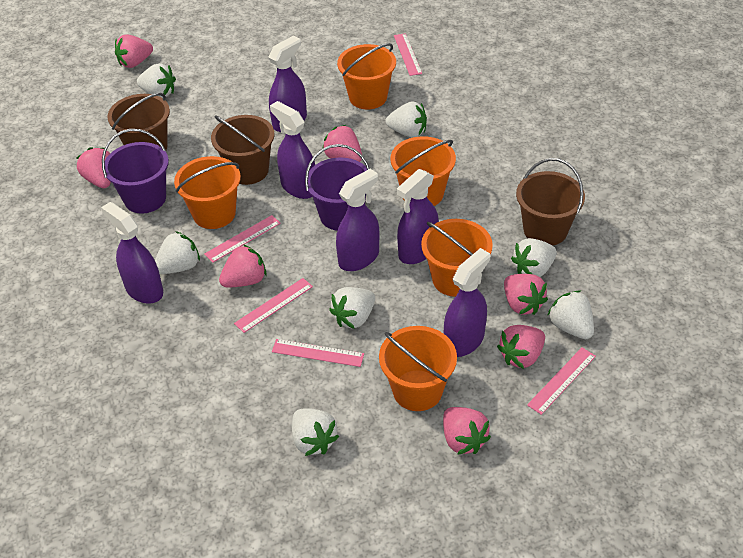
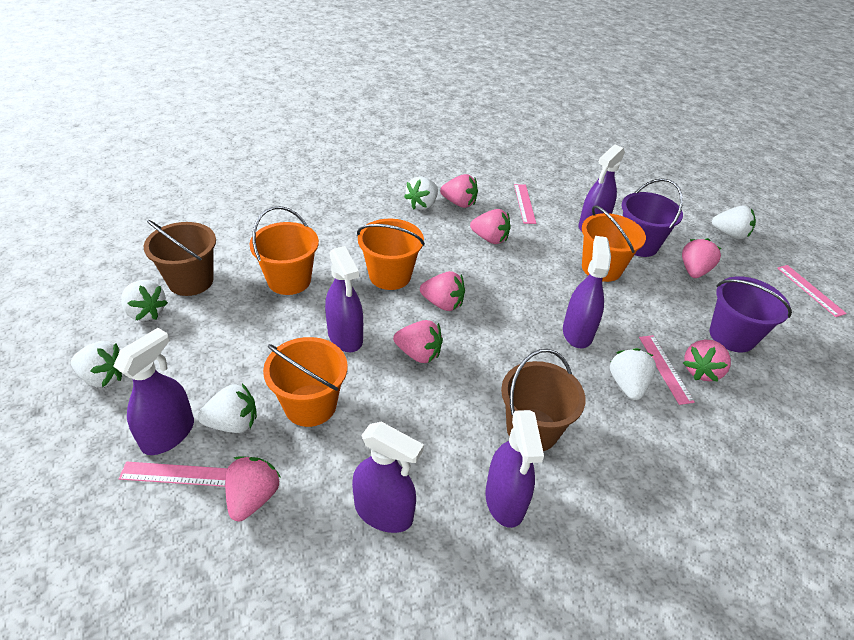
brown bucket: [107,93,170,150] [211,115,275,185] [516,158,585,246] = 3 -> [144,220,216,296] [501,349,586,451] = 2
orange bucket: [174,156,241,229] [337,43,396,109] [379,326,457,411] [390,136,456,206] [421,219,493,297] = 5 -> [249,206,319,295] [263,337,348,427] [357,219,425,290] [582,205,646,282] = 4
pink ruler: [204,215,281,263] [234,278,313,333] [272,339,364,367] [394,33,422,76] [527,347,596,415] = 5 -> [118,462,228,487] [514,184,536,224] [639,335,695,405] [777,265,847,317] = 4
white strawberry: [137,63,176,98] [155,231,200,274] [292,408,339,456] [329,287,375,329] [386,101,427,138] [511,238,557,277] [547,291,594,339] = 7 -> [71,341,122,387] [121,280,168,321] [198,383,257,433] [404,176,438,210] [610,348,656,400] [712,205,756,239] = 6

